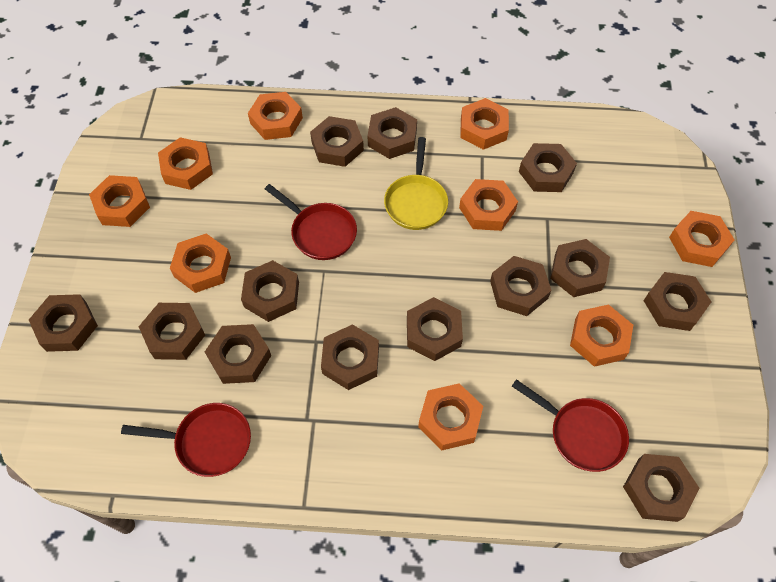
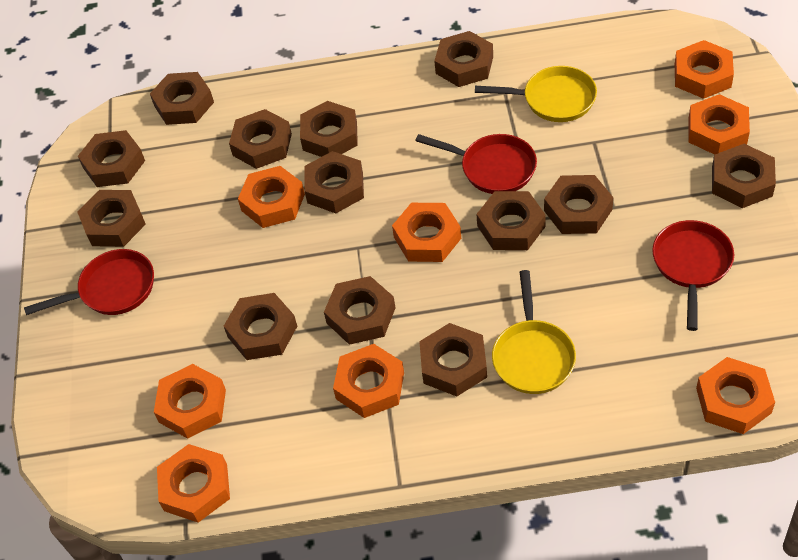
orange nut: [89,175,150,227] [158,137,213,190] [170,233,231,293] [248,92,303,140] [418,383,483,450] [459,179,518,231] [460,98,509,150] [570,304,633,367] [669,211,735,267] = 9 -> [154,364,226,439] [157,444,230,523] [238,166,305,228] [333,344,404,418] [392,203,461,262] [675,40,734,99] [688,94,750,155] [696,357,775,434] = 8
yellow pan: [384,137,448,230] = 1 -> [475,66,597,122] [492,270,576,394] = 2

